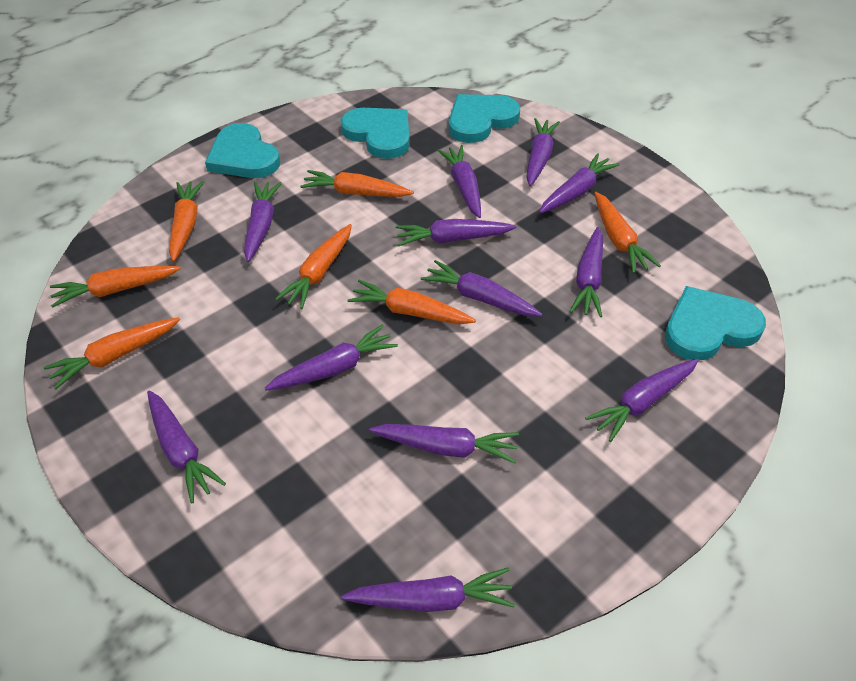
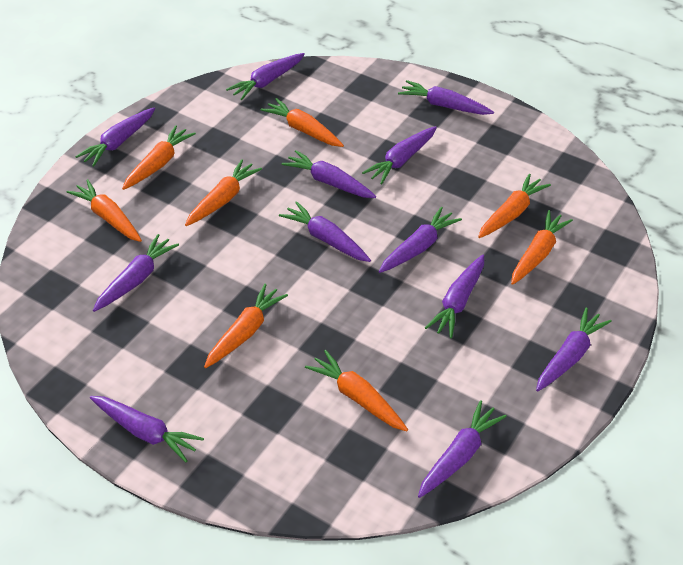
orange carrot: [44,317,180,389] [50,266,181,308] [169,181,204,261] [275,224,352,309] [300,170,414,197] [348,280,476,324] [594,192,661,273] = 7 -> [67,179,142,242] [122,125,196,190] [185,159,262,226] [204,284,288,368] [260,98,344,147] [305,350,408,431] [478,174,551,238] [511,210,573,285] = 8
turquoise heart: [205,123,280,178] [340,108,410,159] [449,94,520,143] [665,286,766,361] = 4 -> none = 0

